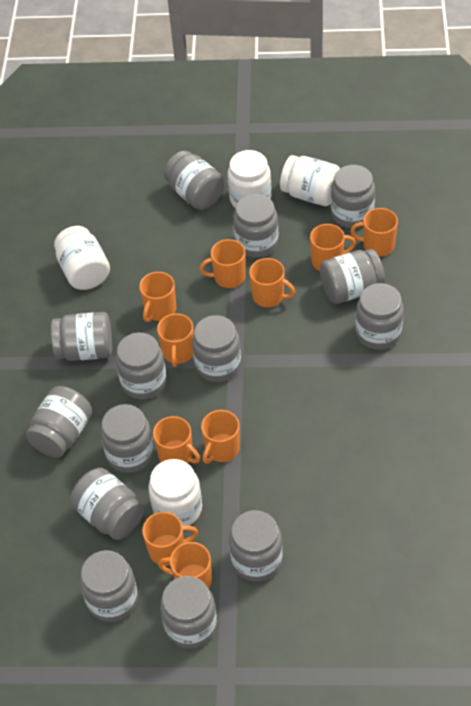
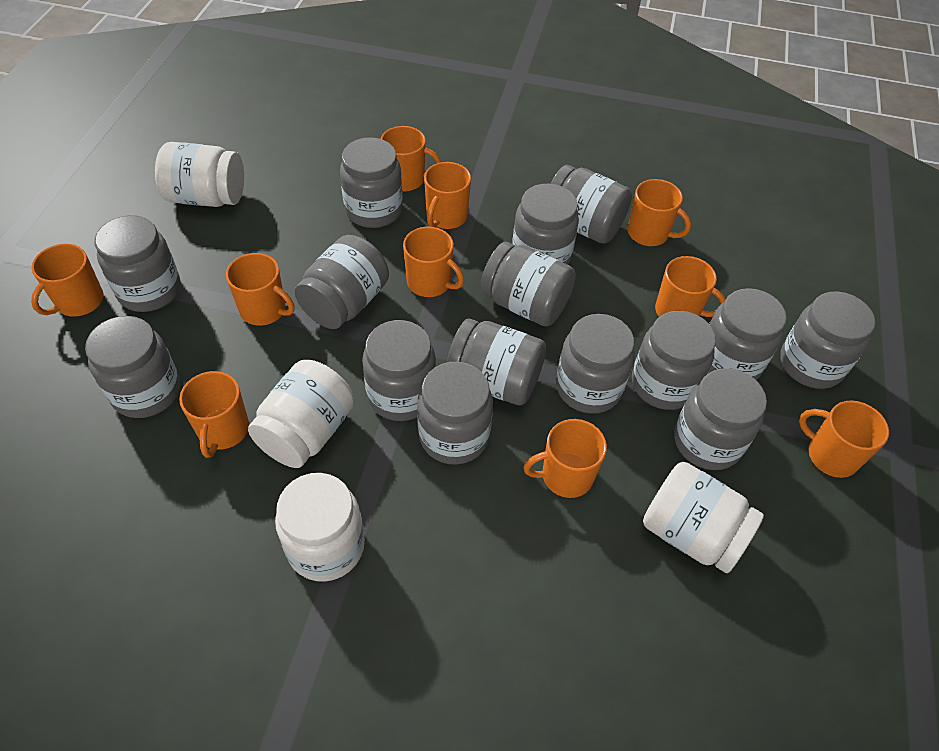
grey jar: [26,386,92,458] [51,312,112,361] [70,468,144,540] [80,550,138,622] [101,404,154,473] [116,333,167,399] [160,576,217,648] [164,151,225,210] [192,315,241,382] [229,510,283,582] [233,194,278,258] [320,249,385,304] [331,165,375,228] [355,283,404,350] = 14 -> [85,316,180,418] [95,215,180,312] [295,235,389,329] [340,137,403,228] [362,320,436,421] [417,362,493,465] [447,318,546,405] [481,242,576,327] [512,184,579,265] [550,165,632,244] [556,314,635,414] [632,311,716,410] [674,368,767,470] [708,288,787,380] [780,291,875,389] = 15

